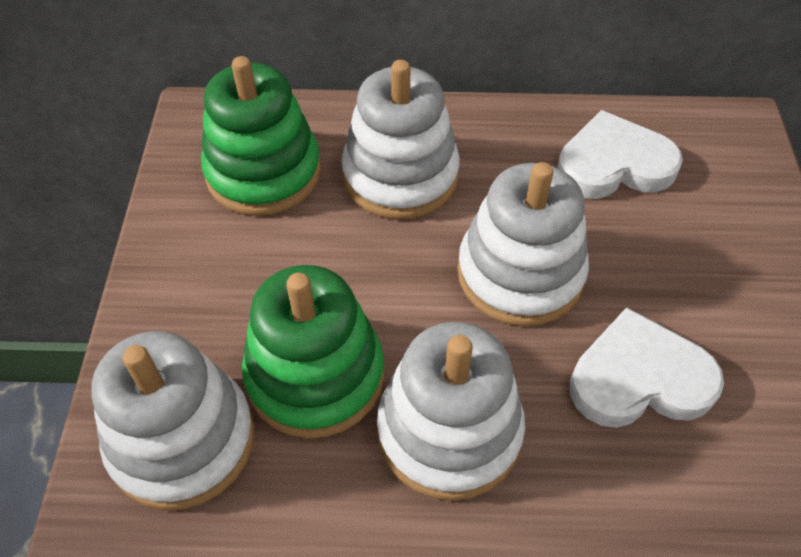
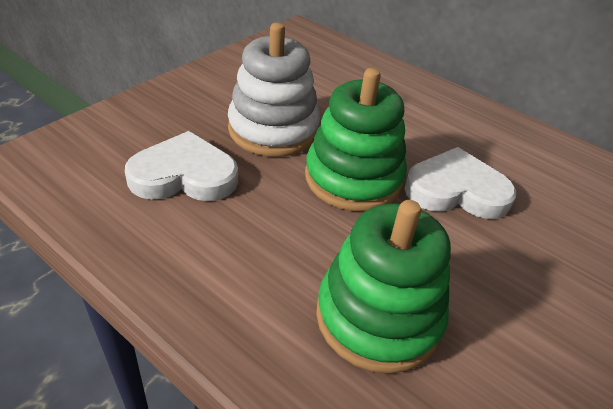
white stacking toy: [91,331,255,510] [342,60,460,219] [377,322,525,501] [457,162,589,326] = 4 -> [228,23,320,157] = 1

